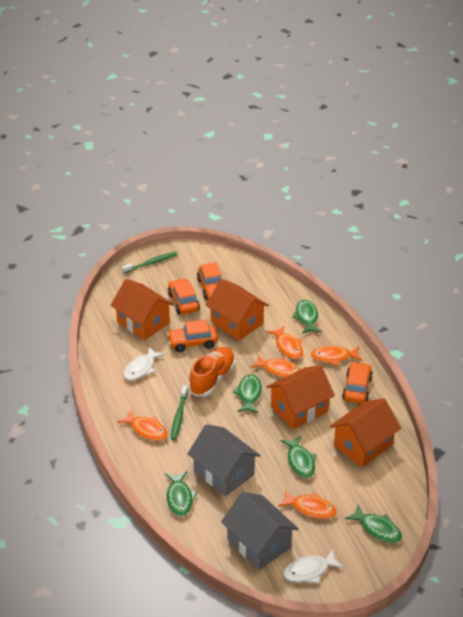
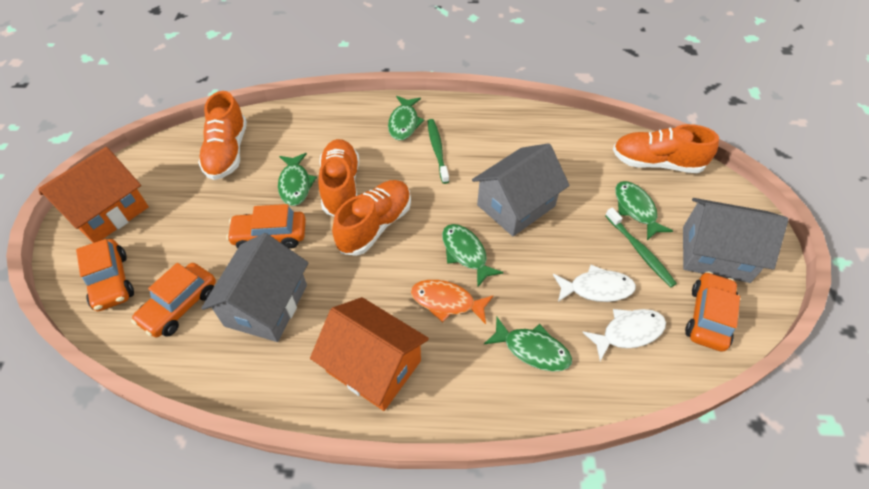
grey house: [187,424,261,496] [221,492,298,570] = 2 -> [201,233,308,342] [472,143,570,236] [683,198,788,283] = 3
orange fish: [117,410,168,441] [250,354,301,378] [267,326,303,359] [278,489,337,519] [311,346,362,366] = 5 -> [411,280,493,324] = 1
orange house: [111,279,174,340] [205,279,269,340] [266,365,335,429] [330,398,401,467] = 4 -> [38,147,149,243] [310,297,429,411] = 2
orange shoe: [189,347,235,396] = 1 -> [198,91,247,180] [318,139,359,216] [332,180,411,256] [613,124,719,173] = 4

